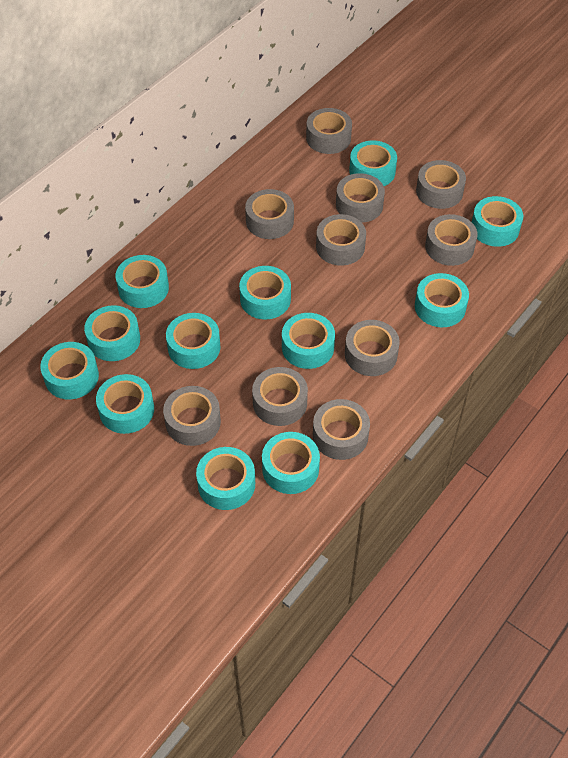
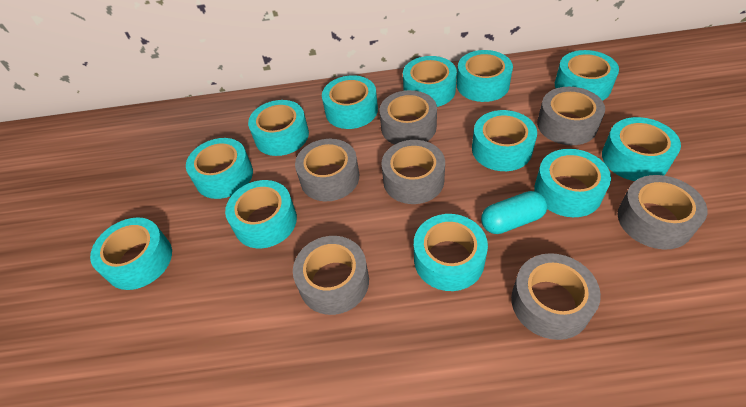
grey tape: [163,386,221,446] [245,189,294,239] [252,367,308,426] [306,108,352,154] [313,399,370,460] [316,214,366,266] [336,173,385,223] [345,320,400,376] [416,160,466,209] [425,214,478,266] = 10 -> [293,236,369,315] [295,139,359,201] [380,90,437,145] [381,140,445,204] [511,253,601,340] [537,87,605,145] [618,175,707,249] = 7
turquoise capsule: none = 0 -> [481,191,548,234] = 1

